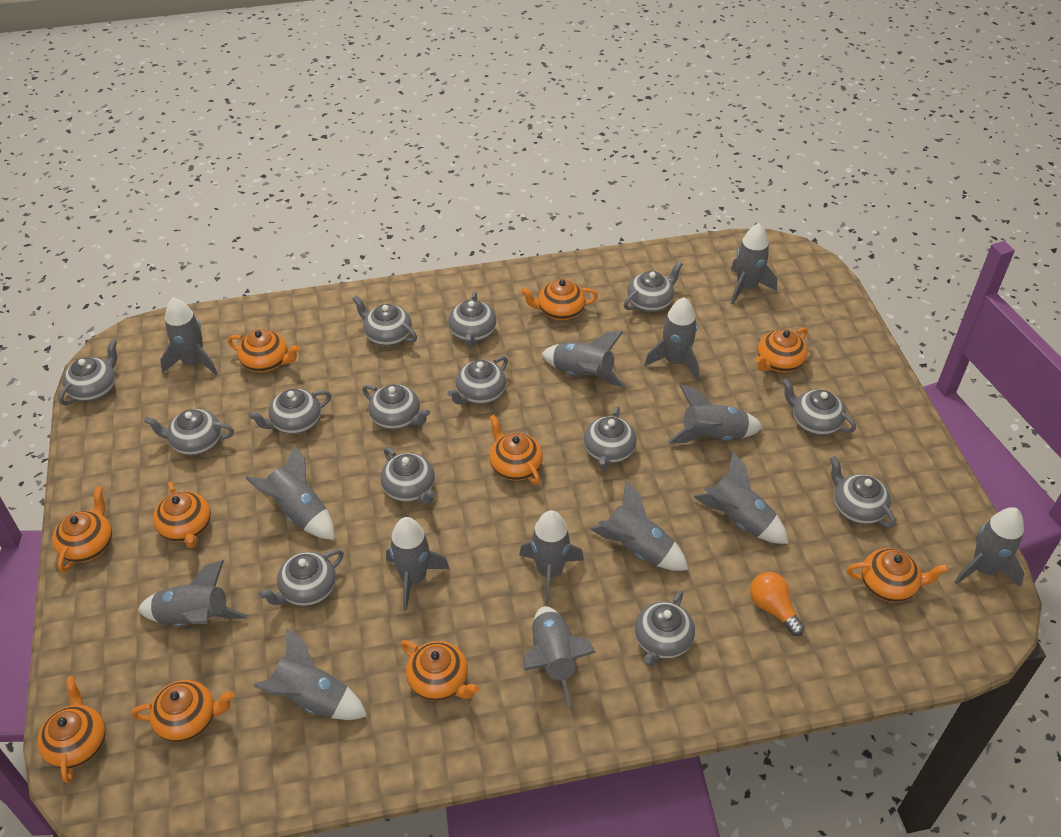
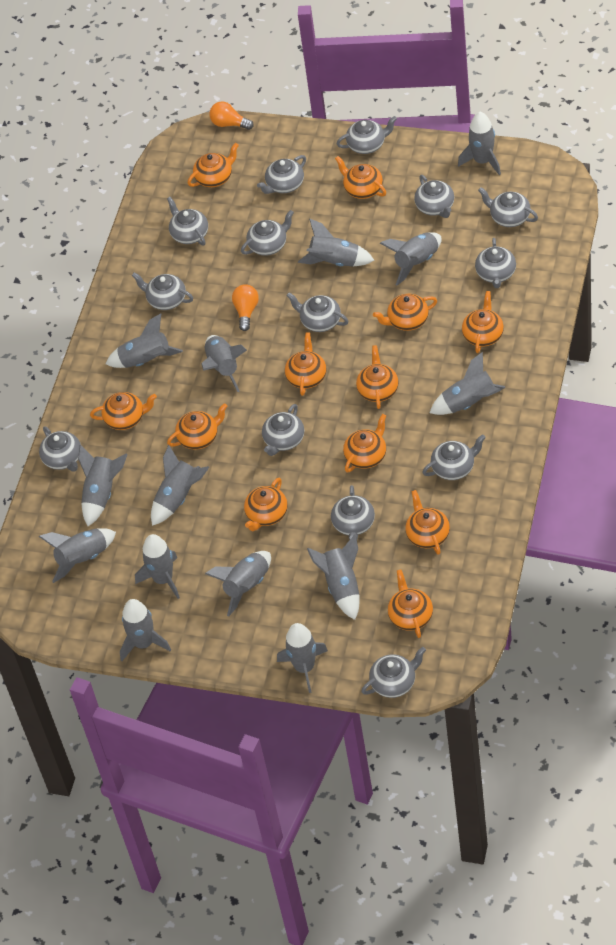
orange light bulb: [750,572,805,636] = 1 -> [210,102,254,130] [232,285,259,331] = 2
orange teapot: [38,676,106,783] [52,487,112,572] [131,680,235,742] [153,482,211,548] [228,329,300,372] [401,640,479,701] [489,415,543,485] [520,279,598,320] [756,327,808,373] [847,548,949,602] = 10 -> [90,392,157,430] [167,403,228,450] [188,143,239,187] [244,478,288,531] [285,333,326,396] [335,156,386,199] [343,414,386,473] [356,345,399,409] [373,294,437,331] [388,569,433,638] [405,490,450,555] [462,291,504,353] = 12

